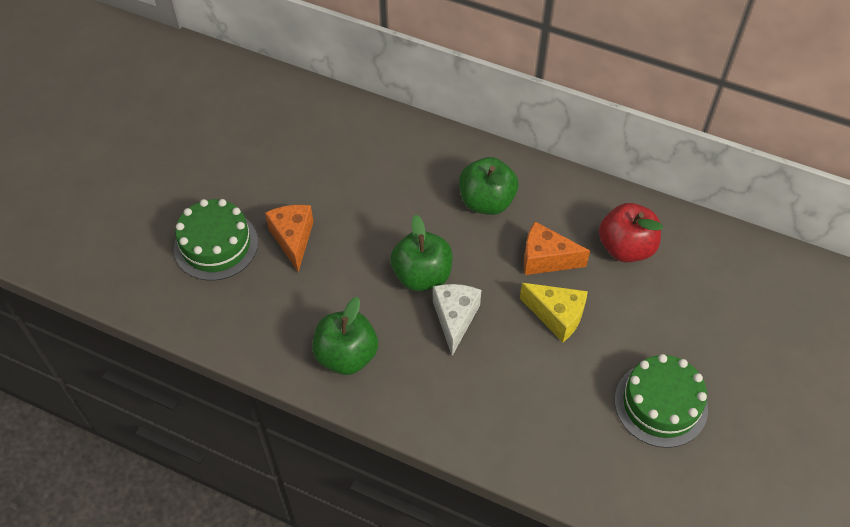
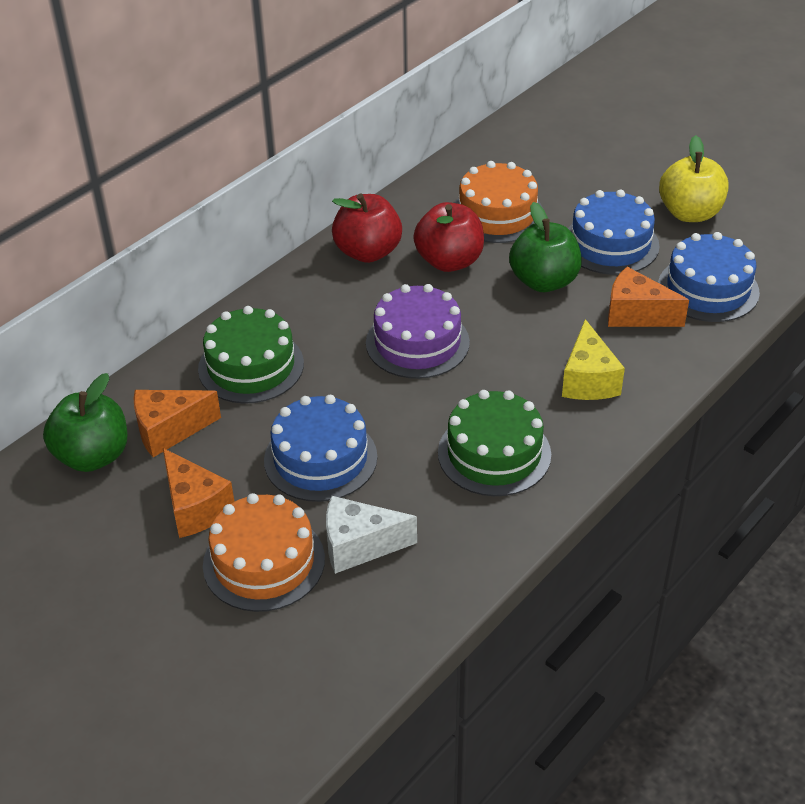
blue cake: none = 0 -> [264,395,377,502] [568,189,660,275] [658,232,760,322] = 3
green apple: [312,297,378,375] [390,215,453,291] [459,157,518,215] = 3 -> [43,373,127,472] [509,202,582,292] = 2
orange cake: none = 0 -> [203,493,325,612] [454,161,543,243] = 2
orange cheese: [265,205,313,272] [524,221,590,275] = 2 -> [134,390,221,457] [163,448,234,538] [608,267,689,327] = 3
purple cake: none = 0 -> [366,284,470,379] = 1
red apple: [599,203,663,262] = 1 -> [332,193,402,263] [413,202,484,272] = 2
yellow apple: none = 0 -> [659,135,728,222] = 1

